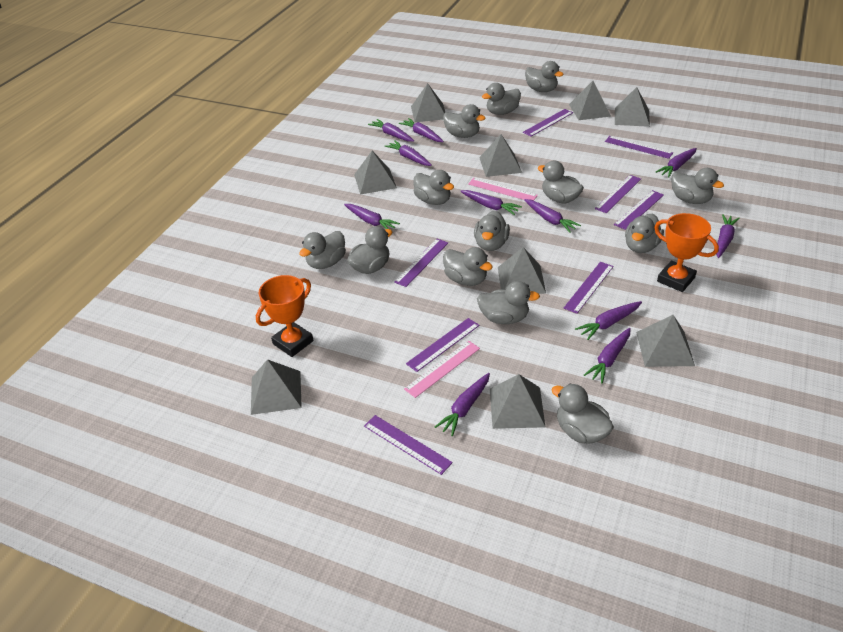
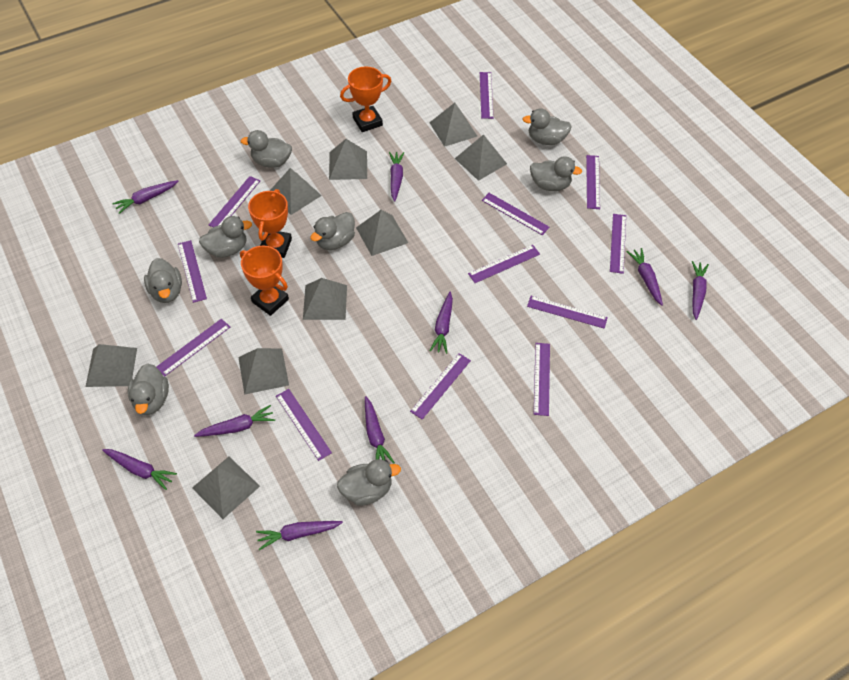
grey duck: [299,231,346,269] [347,226,392,274] [413,170,454,205] [443,104,486,138] [443,247,493,286] [474,211,510,251] [477,281,540,324] [482,83,521,115] [525,61,563,92] [538,161,584,203] [552,383,614,444] [625,214,664,253] [671,168,724,204] = 13 -> [128,363,169,415] [144,258,182,303] [199,216,252,258] [240,130,292,168] [310,212,355,250] [337,459,401,506] [523,108,572,145] [530,156,582,191] = 8
orange trophy: [256,275,314,357] [654,213,719,292] = 2 -> [240,245,289,316] [248,189,292,258] [340,66,391,132] = 3
pink ruler: [404,341,480,398] [468,178,538,201] = 2 -> none = 0
purple carrot: [344,204,400,229] [368,119,414,142] [385,140,432,166] [399,118,444,142] [435,373,490,436] [460,190,522,215] [524,199,581,233] [575,301,642,340] [584,328,631,384] [656,148,697,178] [716,214,740,258] = 11 -> [102,449,177,490] [112,180,179,214] [194,405,275,437] [256,521,343,550] [365,396,395,464] [389,152,404,202] [430,292,453,354] [627,248,663,306] [692,261,709,320] = 9
purple ruler: [364,415,453,475] [394,239,448,287] [406,318,479,372] [523,109,573,137] [564,262,614,314] [595,175,641,213] [605,136,673,159] [614,190,664,230] = 8 -> [156,318,230,376] [178,240,207,303] [209,176,260,227] [276,389,332,461] [410,353,471,419] [468,245,540,283] [480,72,494,119] [482,193,550,235] [527,296,608,329] [534,343,550,416] [586,155,600,209] [610,214,626,274] = 12

